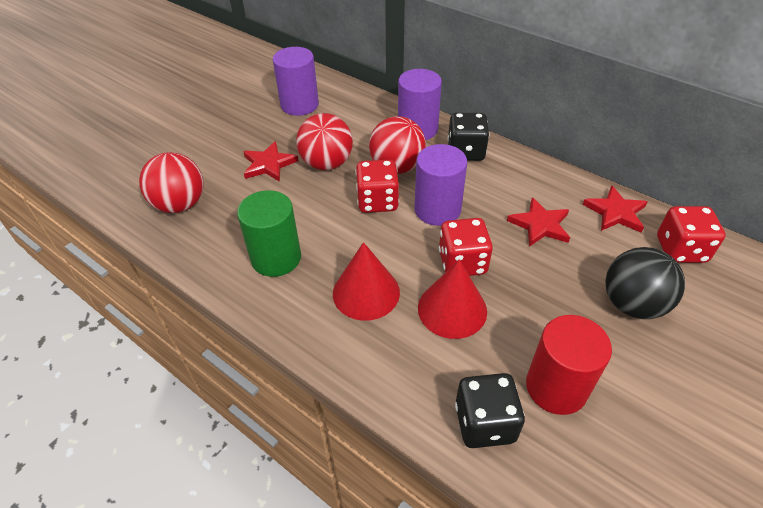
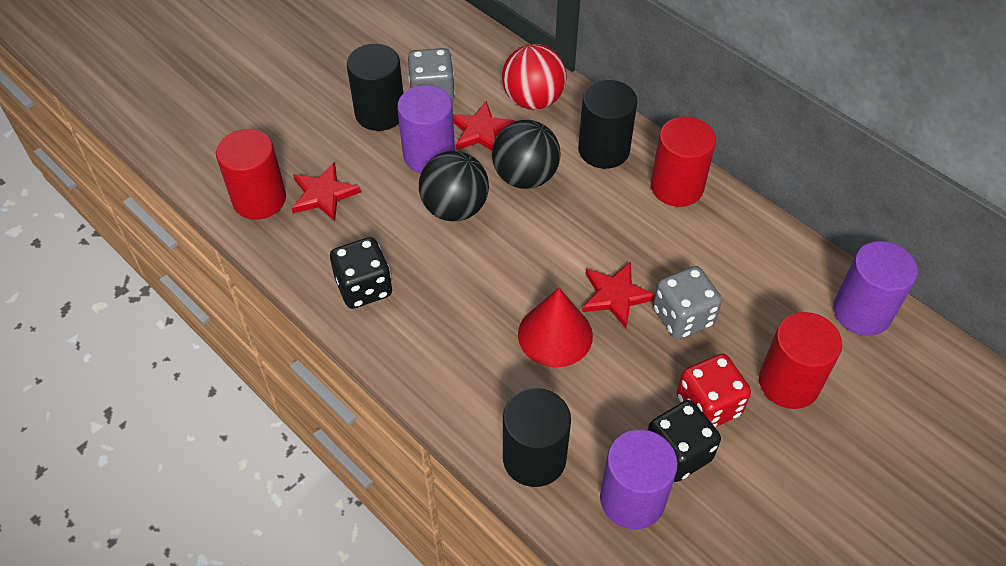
black ball: [605,247,685,319] = 1 -> [419,151,489,221] [492,120,561,189] = 2
black cylinder: none = 0 -> [347,44,403,131] [503,388,571,487] [578,80,637,169] = 3
green cylinder: [237,190,301,277] = 1 -> none = 0
grey dice: none = 0 -> [408,48,455,102] [653,266,722,339] = 2
red ball: [139,152,203,213] [296,113,353,170] [369,116,426,174] = 3 -> [502,44,567,110] = 1
red cone: [333,242,400,321] [418,259,487,339] = 2 -> [518,288,593,368] = 1
red cylinder: [526,315,612,415] = 1 -> [216,129,286,220] [651,117,716,207] [759,312,842,409] = 3
red dice: [356,160,399,213] [439,218,493,276] [657,206,726,263] = 3 -> [677,354,751,427] = 1

